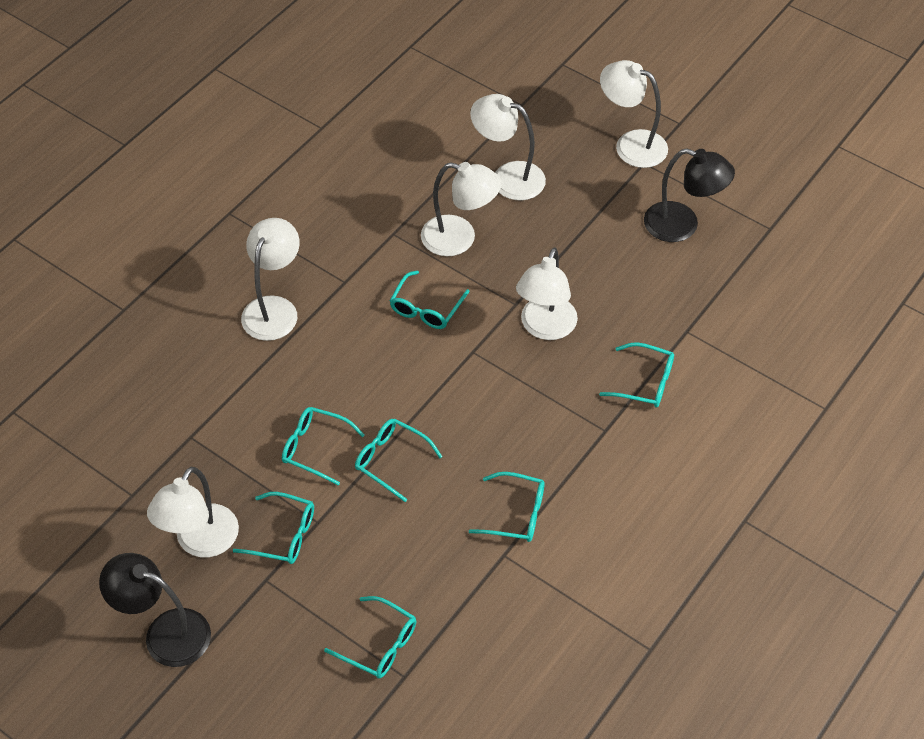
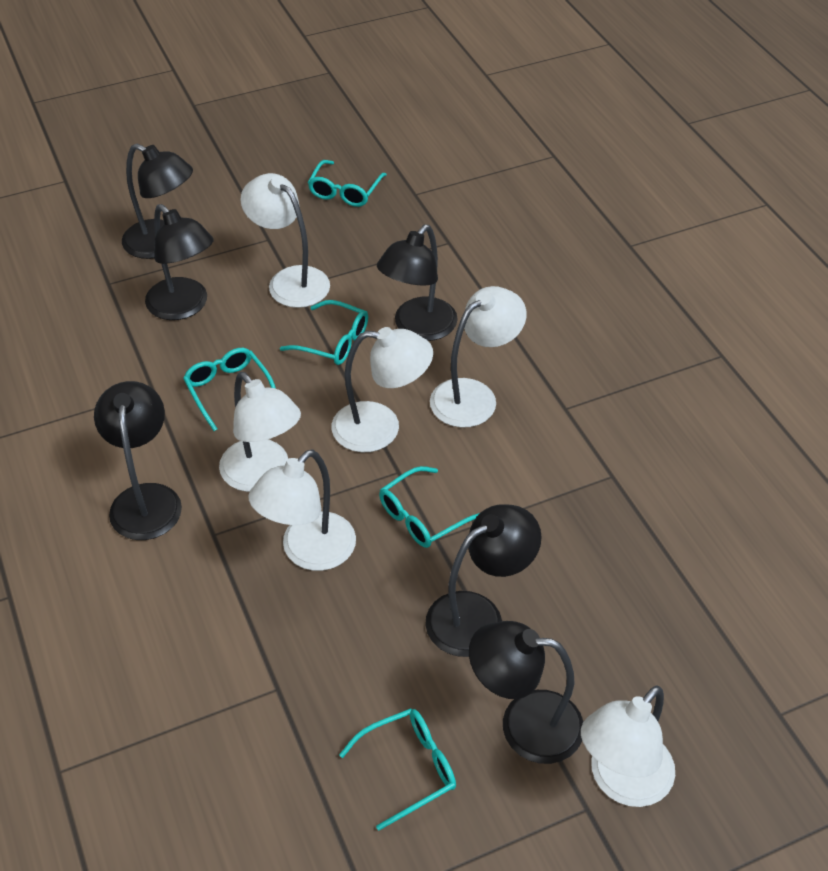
black lamp: [99,553,211,667] [644,148,735,242] = 2 -> [94,381,182,540] [122,144,193,259] [145,204,214,320] [377,225,458,341] [425,505,542,657] [469,621,584,764] = 6
turquoise glasses: [233,492,314,564] [282,407,365,485] [324,596,416,679] [355,419,443,502] [390,270,470,329] [469,472,545,542] [599,343,674,408] = 7 -> [183,348,276,431] [280,300,368,365] [308,160,387,207] [339,708,456,830] [379,466,480,548] = 5

